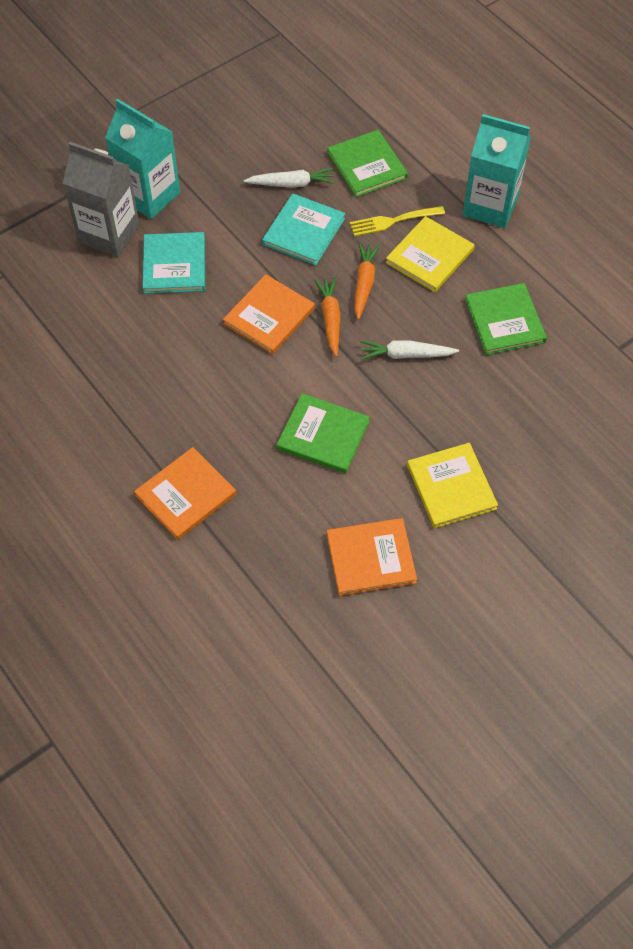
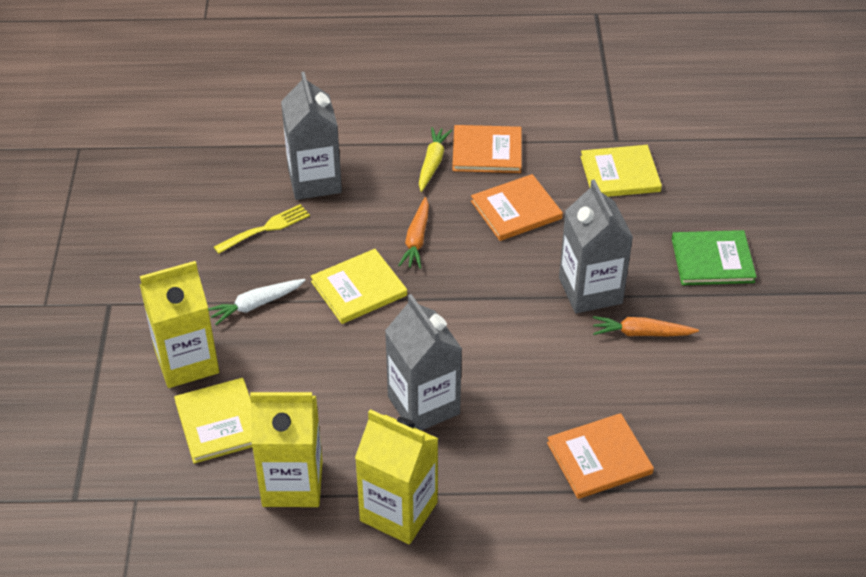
green book: [277,393,370,473] [327,130,408,197] [465,283,547,355] = 3 -> [672,230,757,285] = 1
grey carton: [63,142,140,257] = 1 -> [281,72,342,200] [385,294,462,431] [559,179,633,314] = 3
turquoise book: [143,232,205,294] [262,193,345,266] = 2 -> none = 0
turquoise carton: [105,99,180,219] [463,114,531,228] = 2 -> none = 0
white carrot: [244,168,335,188] [361,340,459,360] = 2 -> [208,279,306,325] = 1
yellow book: [386,216,475,292] [407,443,498,528] = 2 -> [174,378,252,464] [311,249,407,324] [580,145,662,197] = 3
yellow carrot: none = 0 -> [419,127,452,192] = 1
yellow carton: none = 0 -> [139,261,219,388] [250,392,323,507] [355,409,439,544] = 3

